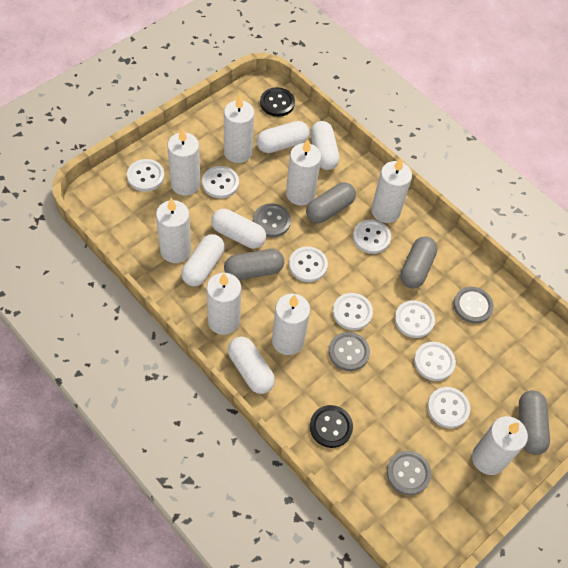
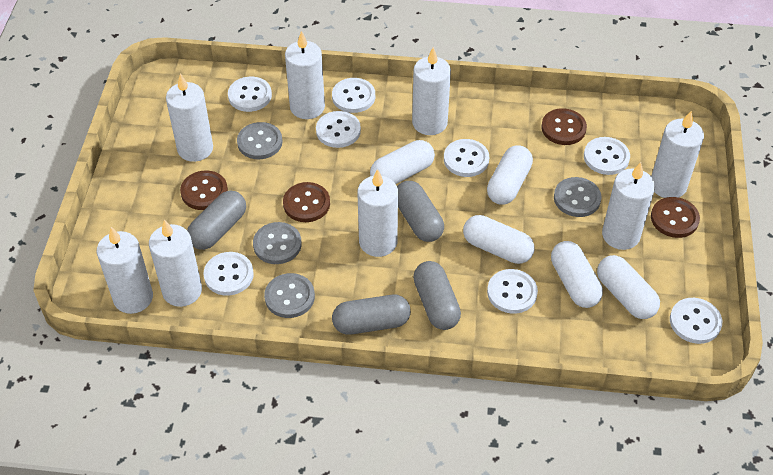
black button: [260,87,295,117] [310,405,353,448] = 2 -> none = 0
brown button: none = 0 -> [180,170,228,210] [283,182,330,222] [541,108,587,145] [651,197,700,238] = 4

